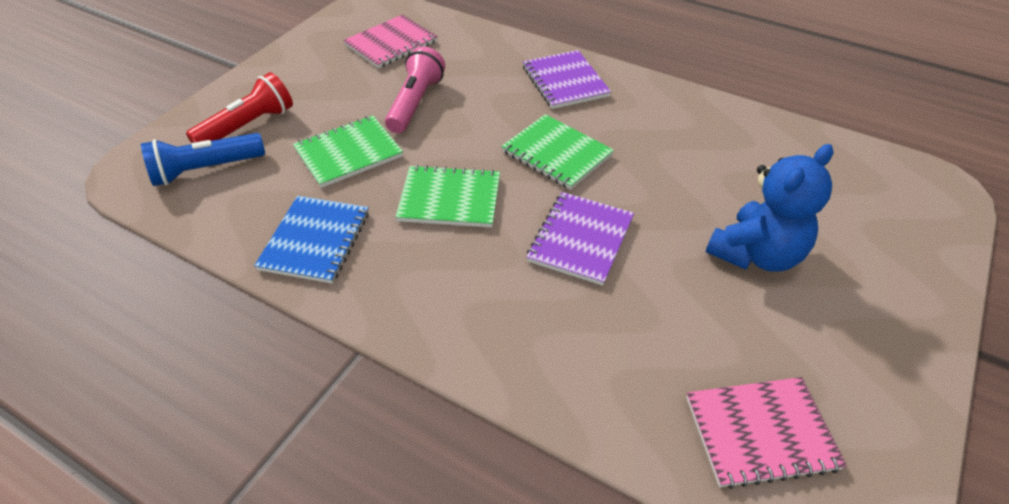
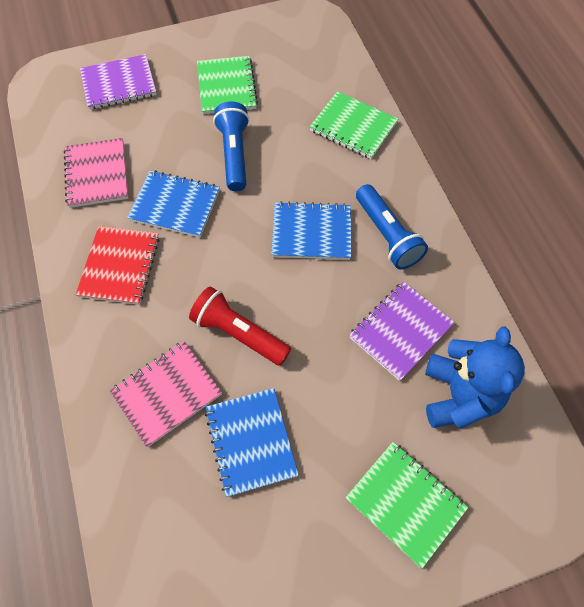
blue flashlight: [141,133,265,186] = 1 -> [213,102,249,191] [356,184,428,270] = 2
blue notebook: [254,196,369,284] = 1 -> [127,170,220,238] [205,388,299,497] [271,201,351,260] = 3
pink flashlight: [385,46,445,133] = 1 -> none = 0
red notebook: none = 0 -> [76,226,159,305] = 1

